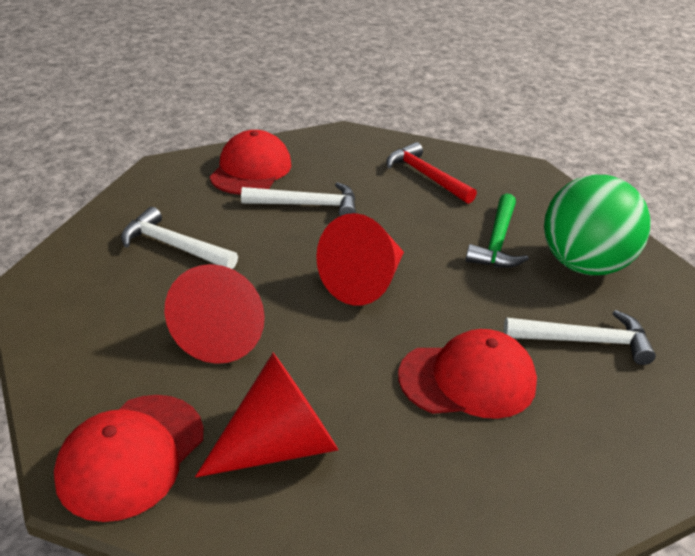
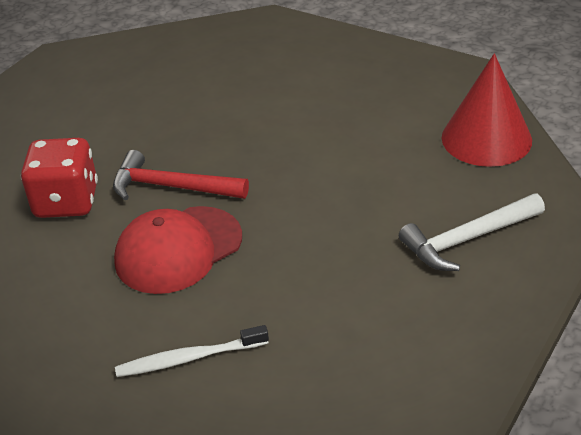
green ball: [544,175,651,275] = 1 -> none = 0
green hammer: [465,193,529,268] = 1 -> none = 0
red cap: [54,395,204,522] [210,130,291,195] [398,329,537,419] = 3 -> [114,206,242,294] = 1
red cone: [164,264,265,364] [195,353,338,477] [316,213,404,306] = 3 -> [442,53,532,167] = 1
red dice: none = 0 -> [21,138,98,218] = 1
white hammer: [121,207,238,269] [241,182,356,216] [504,310,656,365] = 3 -> [399,194,545,271] = 1
white toothbrush: none = 0 -> [115,325,269,377] = 1

